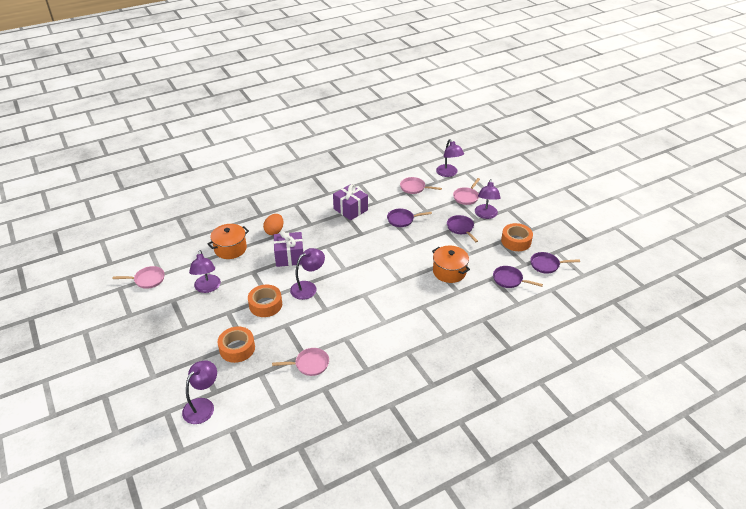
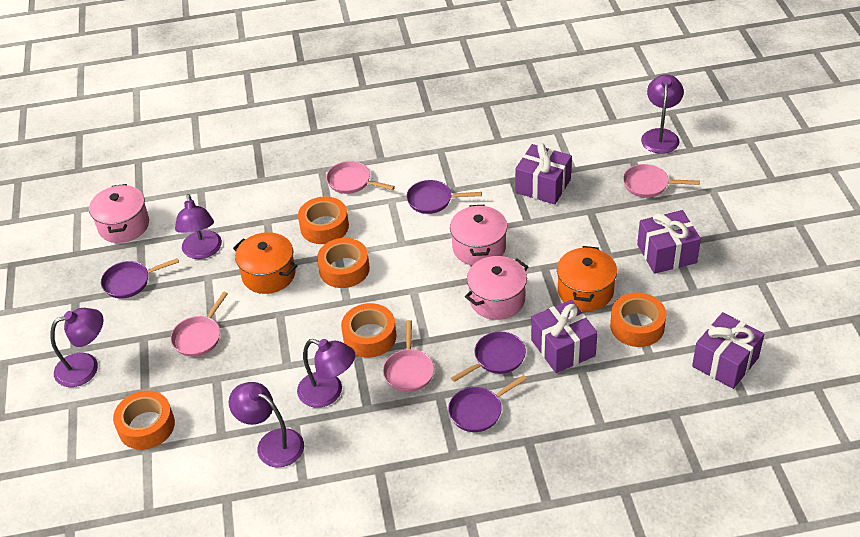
orange egg: [263,214,284,235] = 1 -> none = 0
orange tape: [218,326,255,363] [248,285,282,317] [501,223,533,251] = 3 -> [113,391,175,450] [298,197,349,244] [317,238,370,288] [341,303,397,358] [610,293,666,347] = 5
pink pot: none = 0 -> [89,184,149,243] [450,205,507,266] [465,256,528,320] = 3
purple gift: [274,231,304,267] [333,184,368,220] = 2 -> [515,144,572,205] [531,300,598,373] [637,210,701,274] [692,312,764,389] = 4

